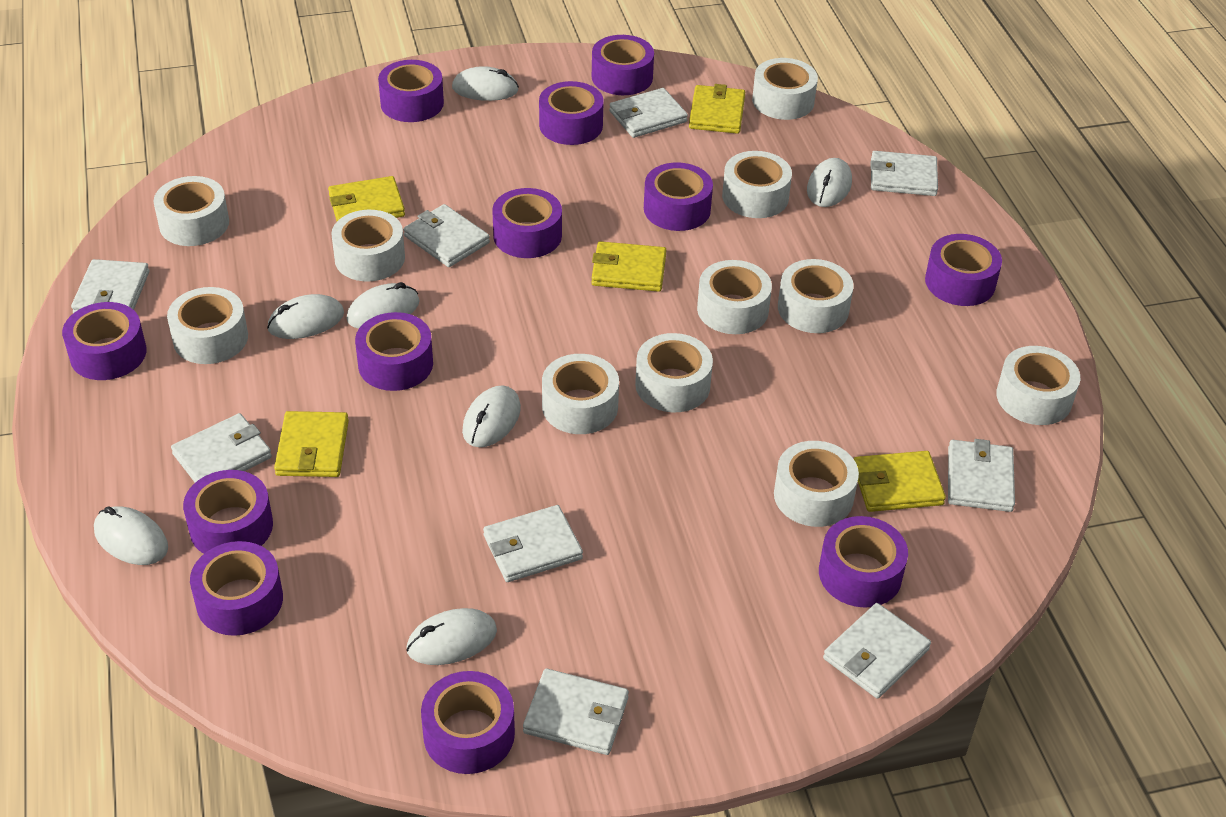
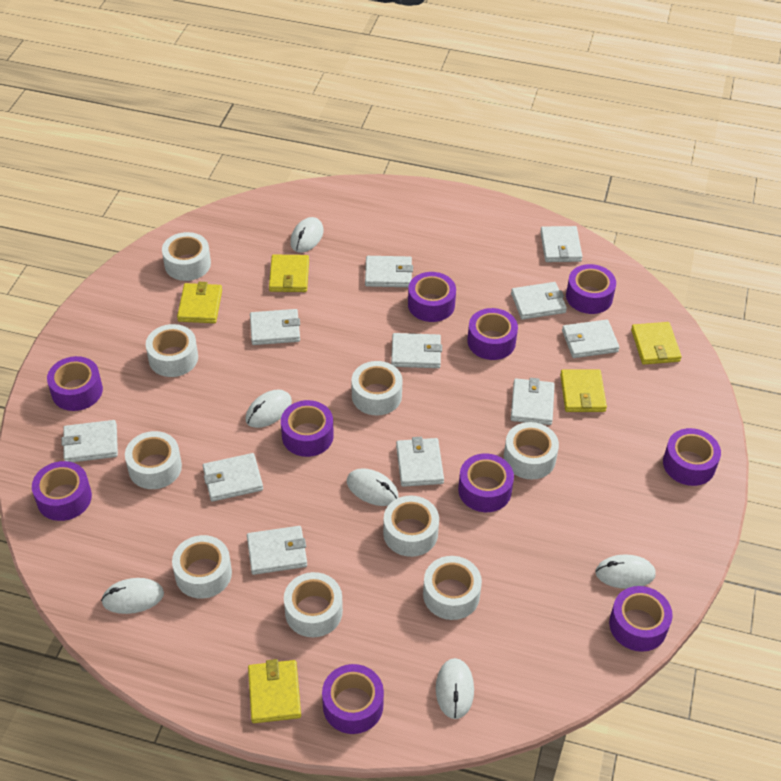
purple tape: [62,302,147,380] [183,470,273,554] [190,541,283,636] [355,312,433,391] [378,60,444,122] [421,671,515,774] [492,188,562,258] [539,81,604,145] [592,35,654,95] [644,163,713,231] [819,516,908,608] [925,234,1002,306] = 12 -> [32,461,92,521] [47,356,103,411] [281,400,334,457] [322,664,384,734] [408,272,456,322] [458,453,514,512] [467,308,518,360] [566,264,616,314] [609,586,673,652] [663,428,721,486] = 10
white mouse: [94,506,168,565] [267,294,344,339] [347,282,420,329] [406,608,497,665] [452,66,519,101] [462,385,521,447] [807,158,852,207] = 7 -> [101,578,164,614] [245,389,292,428] [290,217,323,253] [347,468,399,506] [436,658,474,719] [595,554,656,589] = 6
white tape: [154,176,229,246] [167,287,248,364] [331,210,405,281] [542,354,619,434] [635,333,713,412] [697,260,772,334] [722,151,792,218] [752,58,818,120] [774,441,859,527] [778,259,854,333] [996,346,1080,425] = 11 -> [125,431,182,489] [146,324,198,377] [162,232,211,281] [172,535,232,599] [284,572,343,637] [352,361,403,415] [383,495,439,557] [423,556,482,620] [504,422,559,480] = 9
white wallet: [71,259,149,313] [171,413,272,483] [403,204,490,267] [483,505,583,582] [523,669,629,755] [609,88,688,138] [823,603,931,699] [870,151,938,196] [948,439,1015,512] = 9 -> [62,420,118,462] [203,453,263,502] [247,526,307,575] [250,309,300,345] [365,256,413,287] [391,333,442,368] [396,437,444,487] [511,282,567,320] [511,378,555,425] [540,226,582,262] [562,319,620,358] = 11

